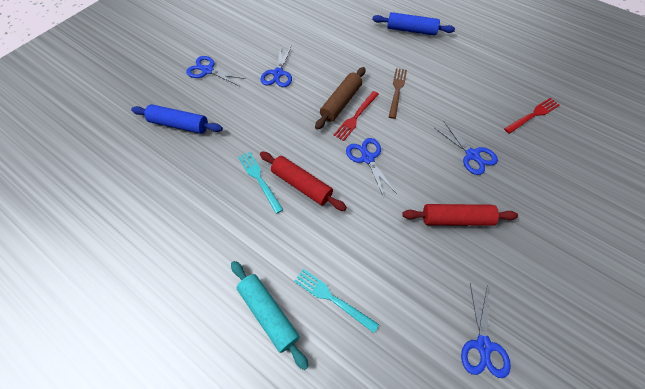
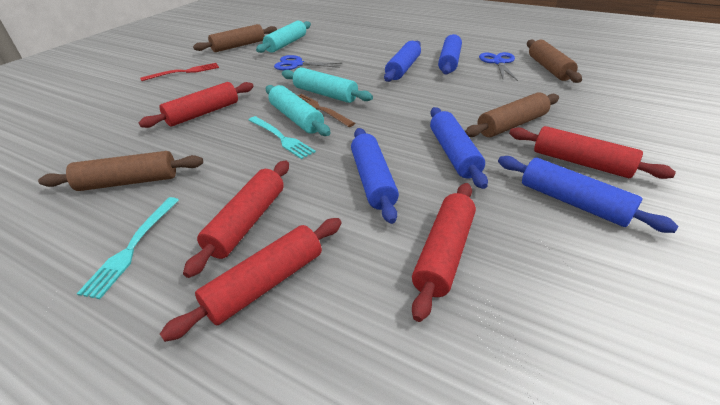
blue rolling pin: [131,104,223,134] [373,12,455,36] = 2 -> [351,128,399,224] [384,41,421,82] [430,107,488,189] [438,34,462,75] [498,156,678,233] = 5
blue scissors: [186,56,246,86] [260,46,292,87] [346,138,397,197] [435,122,498,175] [461,283,511,378] = 5 -> [274,55,343,70] [479,52,518,81] = 2
brown rolling pin: [315,67,365,130] = 1 -> [38,151,203,191] [193,24,277,52] [465,92,559,137] [527,39,582,83] = 4
red fork: [333,91,379,141] [504,98,560,134] = 2 -> [140,63,219,81] = 1
red rolling pin: [260,152,347,211] [402,204,518,226] = 2 -> [138,82,254,128] [160,218,342,342] [183,161,289,278] [412,183,476,322] [509,126,676,179] = 5
turquoise rolling pin: [231,261,309,370] = 1 -> [256,21,311,53] [266,85,331,136] [282,67,373,103] = 3

